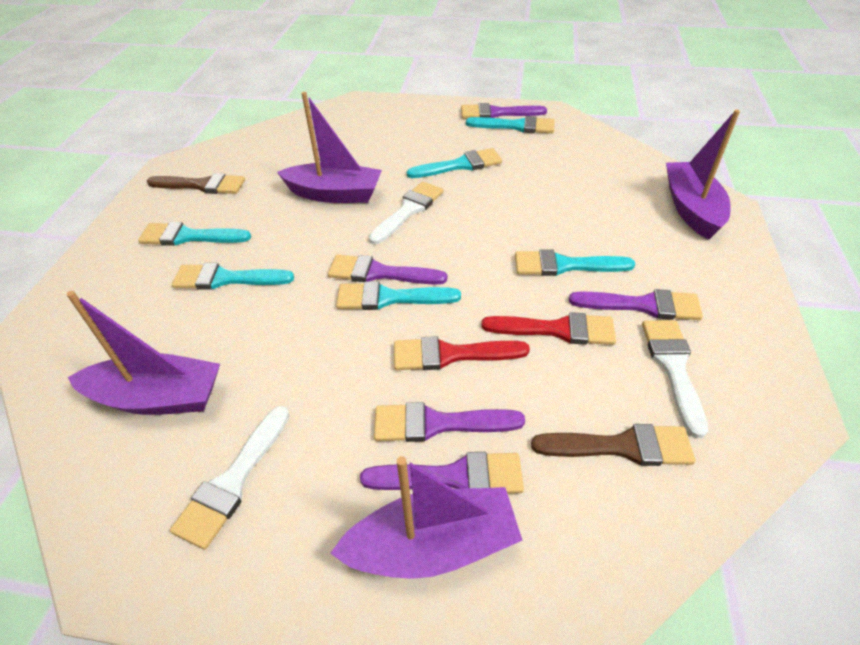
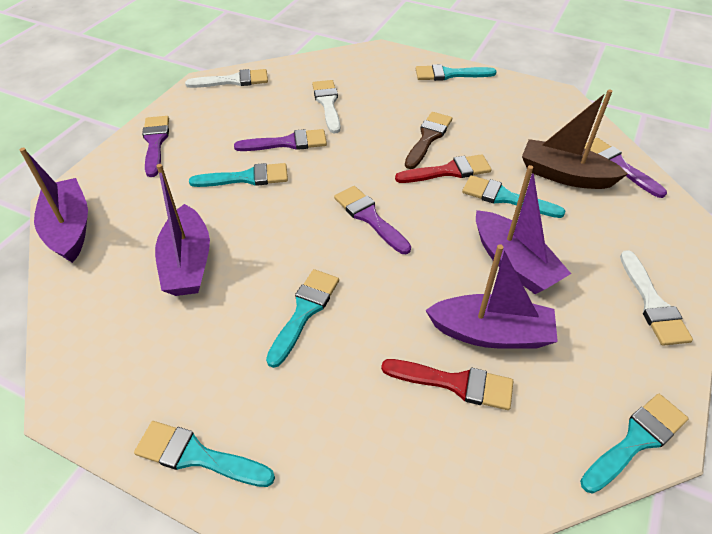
brown boat: none = 0 -> [522,89,628,189] = 1
brown brush: [147,173,245,194] [531,424,695,466] = 2 -> [405,112,452,169] = 1
purple brush: [328,255,447,285] [360,452,524,494] [374,402,525,442] [461,103,547,119] [569,289,703,320] = 5 -> [142,116,169,177] [234,129,327,151] [334,186,411,254] [584,138,667,198] = 4

